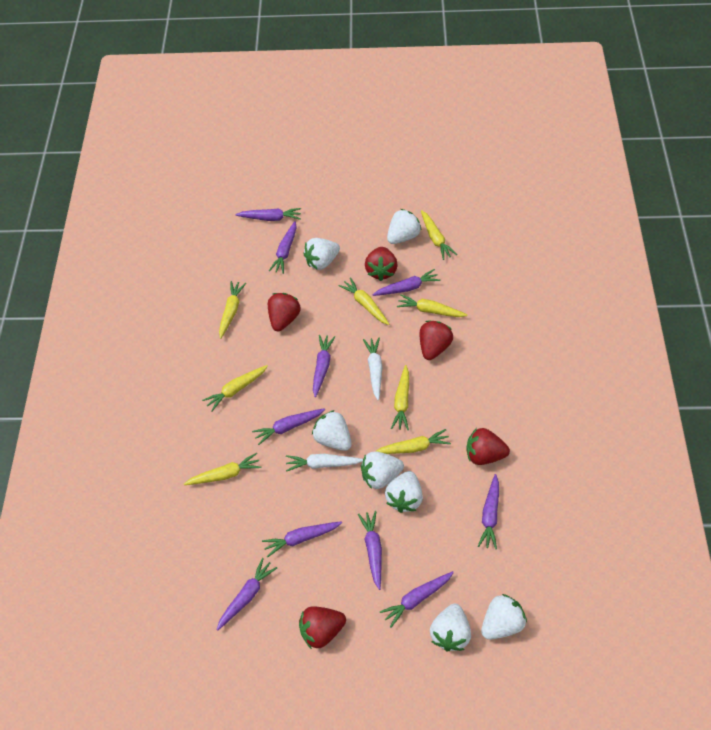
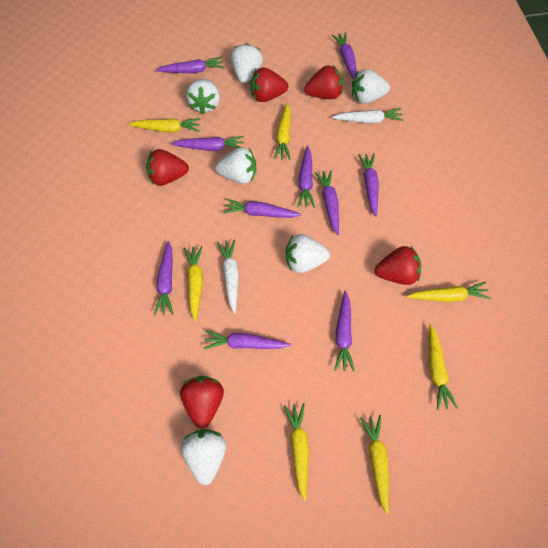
white strawberry: [303,238,340,270] [312,410,352,451] [361,451,404,489] [385,471,423,513] [387,209,422,244] [430,604,471,651] [481,594,527,640] = 7 -> [181,429,226,485] [186,79,220,114] [215,147,256,184] [231,43,263,83] [285,234,330,273] [352,69,390,104] = 6
yellow carrot: [184,453,262,485] [202,365,268,411] [219,281,246,339] [338,277,390,325] [375,429,451,454] [391,365,409,430] [397,294,467,317] [421,210,457,260] = 8 -> [128,118,200,132] [184,246,203,321] [273,103,291,160] [284,403,309,501] [360,415,389,514] [406,282,491,302] [429,324,458,410] = 7

